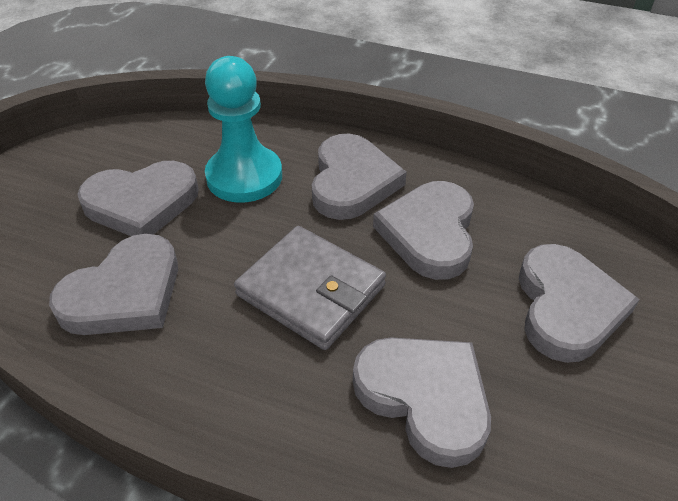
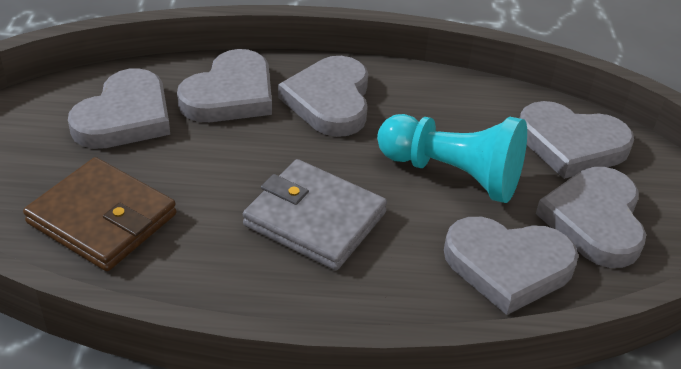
brown wallet: none = 0 -> [23,157,176,271] = 1

